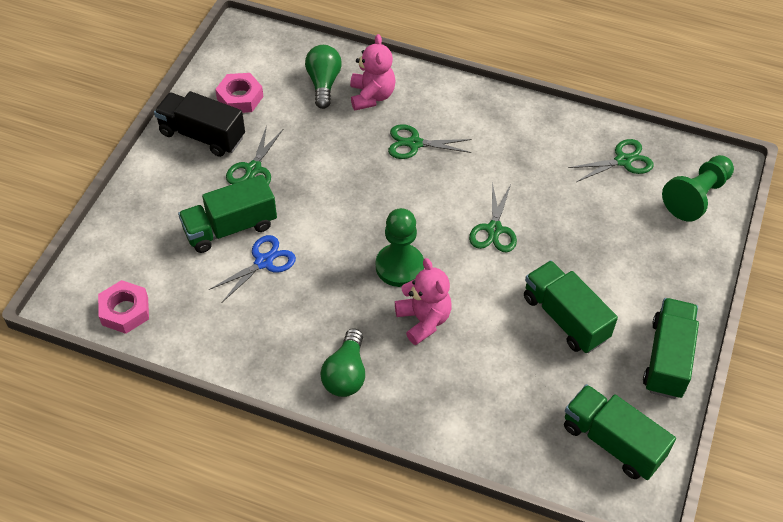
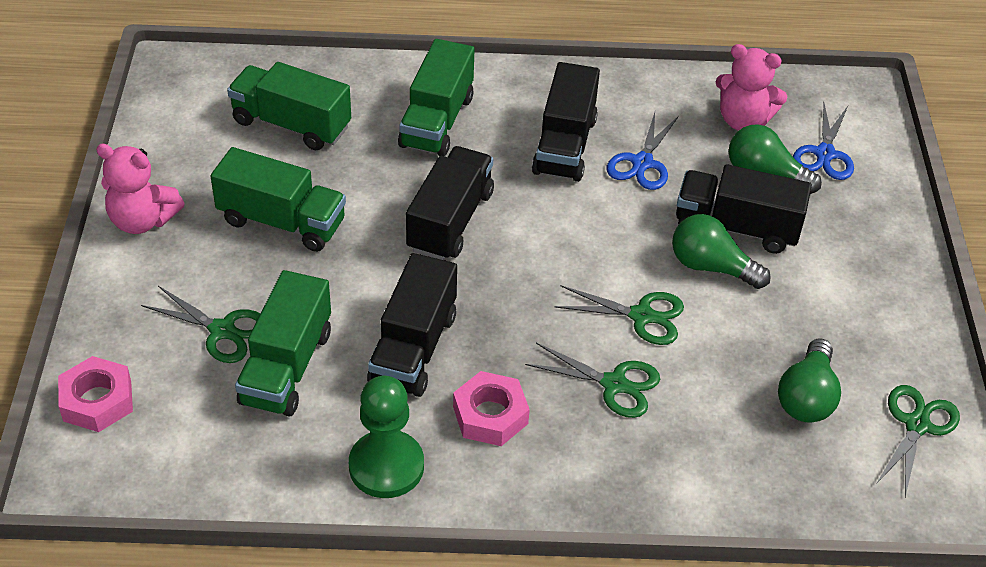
black truck: [154,91,245,157] = 1 -> [367,253,457,397] [406,146,494,260] [532,62,600,182] [676,164,812,254] = 4
blue scissors: [209,235,296,302] = 1 -> [607,112,679,190] [793,103,854,180] = 2
green light bulb: [305,45,342,109] [320,328,365,397] = 2 -> [672,214,771,289] [729,124,822,194] [778,338,841,422] = 3
green pawn: [376,208,424,287] [662,155,734,222] = 2 -> [349,376,424,498] = 1

